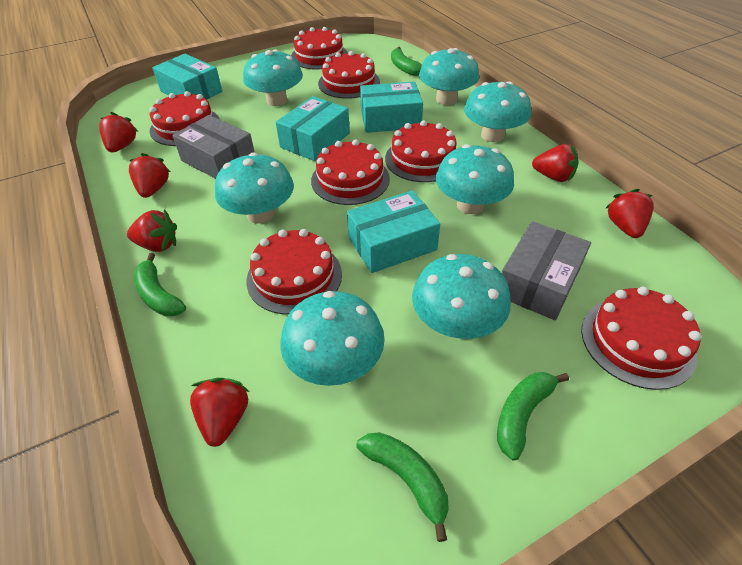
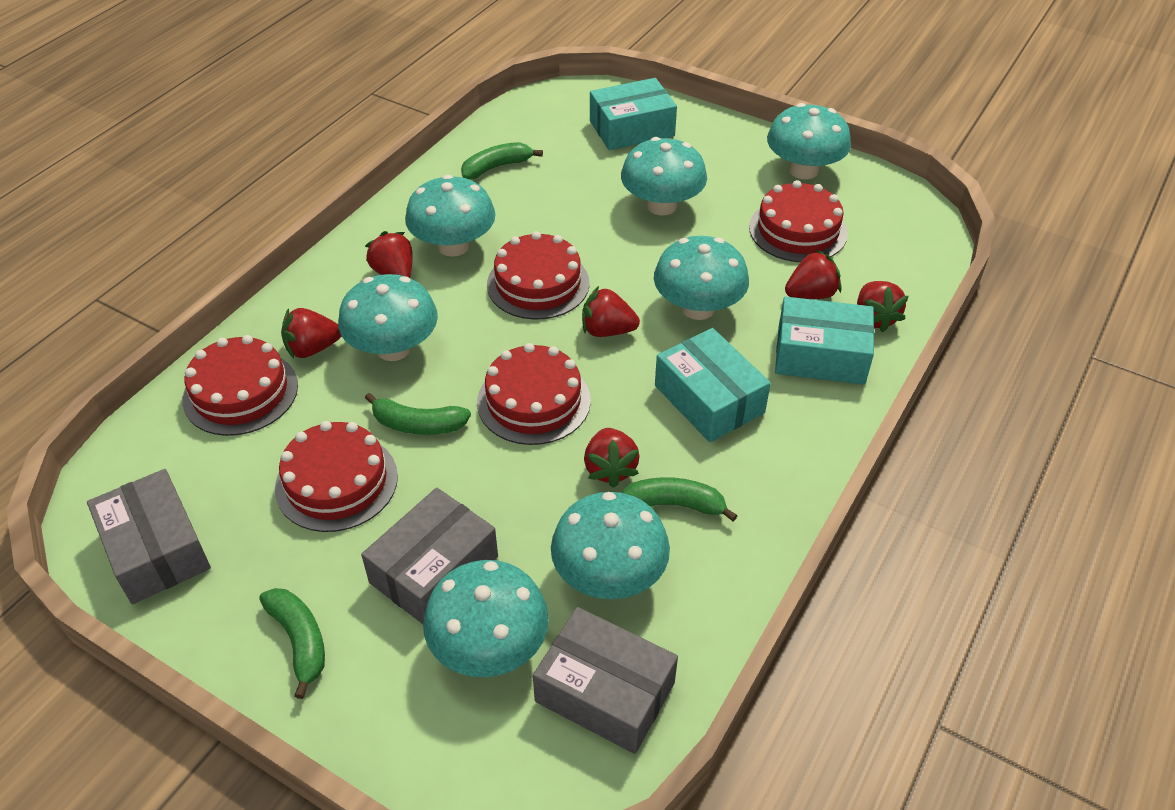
grey box: [172,115,255,179] [502,221,591,320] = 2 -> [87,469,211,604] [361,488,498,624] [533,607,678,754] = 3
red cake: [149,91,220,146] [246,229,342,315] [291,27,348,70] [311,139,390,205] [318,51,380,99] [385,120,457,182] [581,287,701,390] = 7 -> [182,335,298,436] [275,421,398,532] [477,343,591,445] [487,231,589,320] [749,180,848,262] = 5
turquoise box: [152,54,222,100] [276,96,350,161] [347,191,440,273] [360,81,423,133] = 4 -> [590,78,677,150] [655,328,771,442] [775,297,874,385] = 3

